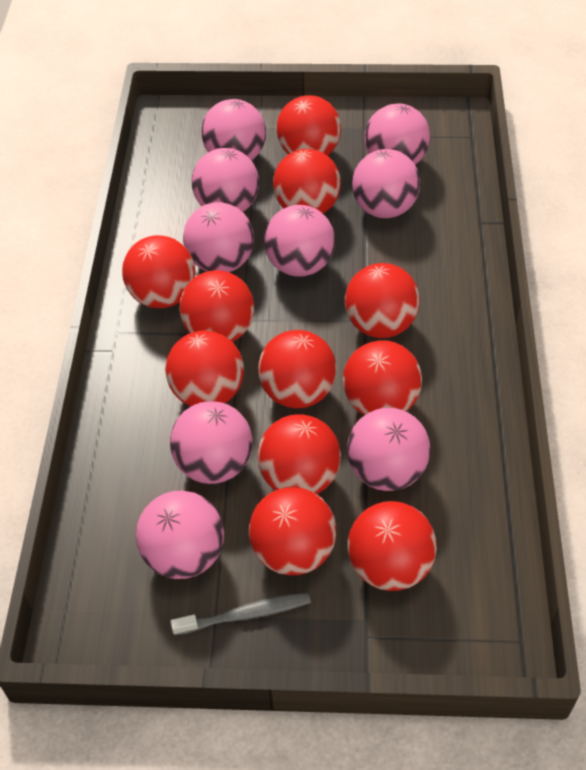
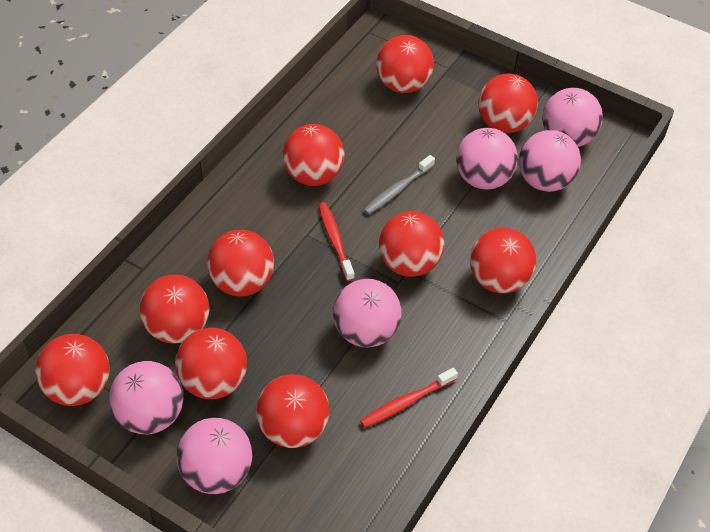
pink ball: [136,491,224,579] [170,401,253,484] [183,202,254,272] [192,148,259,212] [201,99,266,160] [264,205,335,277] [347,408,431,491] [352,149,420,218] [364,104,430,165] = 9 -> [109,361,183,434] [177,418,253,494] [333,279,402,347] [456,128,518,190] [519,130,581,192] [542,88,603,147] = 6
red ball: [122,235,195,308] [165,330,244,406] [179,270,254,342] [249,487,336,575] [257,414,341,494] [258,330,337,408] [273,149,341,214] [276,95,341,156] [343,340,422,415] [345,263,420,338] [348,501,437,591] = 11 -> [35,334,109,406] [139,274,209,344] [175,328,247,399] [207,230,274,296] [256,374,329,448] [283,124,344,186] [376,35,434,93] [379,211,444,277] [470,227,536,293] [478,74,538,133] = 10
red toothbrush: none = 0 -> [318,202,355,281] [360,368,458,428] = 2

